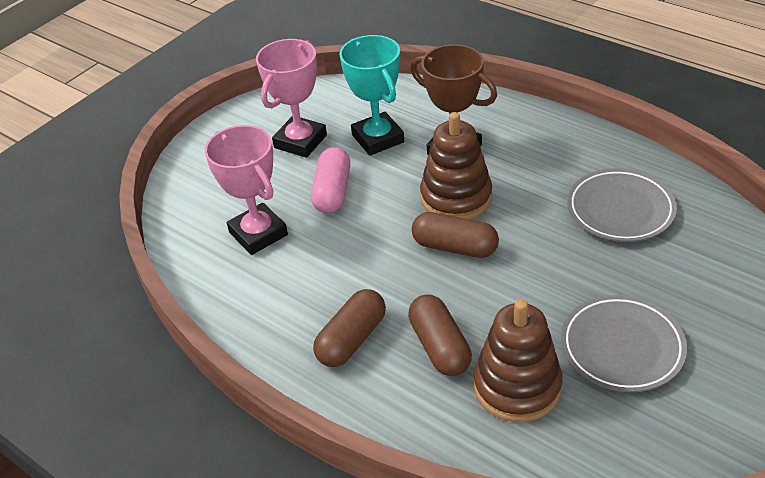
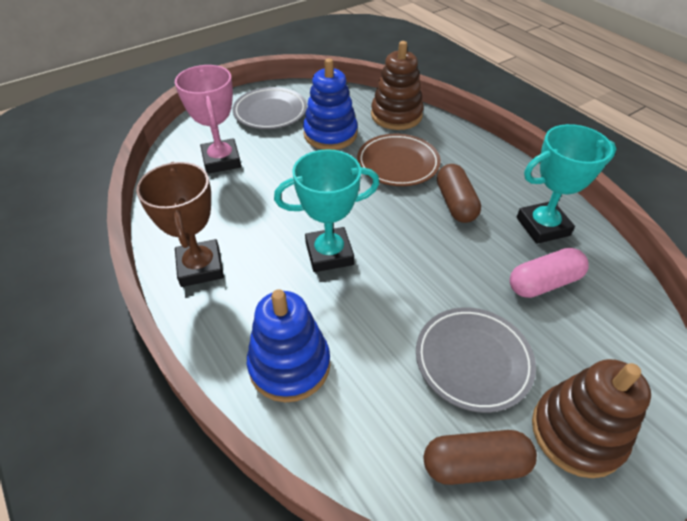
blue stacking toy: none = 0 -> [247,289,330,402] [303,58,357,150] = 2
brown capsule: [313,289,386,367] [408,295,472,376] [412,212,499,258] = 3 -> [424,430,537,485] [437,164,481,223] = 2
brown plate: none = 0 -> [357,134,441,186] = 1
pink trophy: [205,125,288,255] [256,39,327,158] = 2 -> [175,65,241,174] = 1
turquoise trophy: [339,35,404,156] = 1 -> [274,149,380,272] [517,124,616,244] = 2

